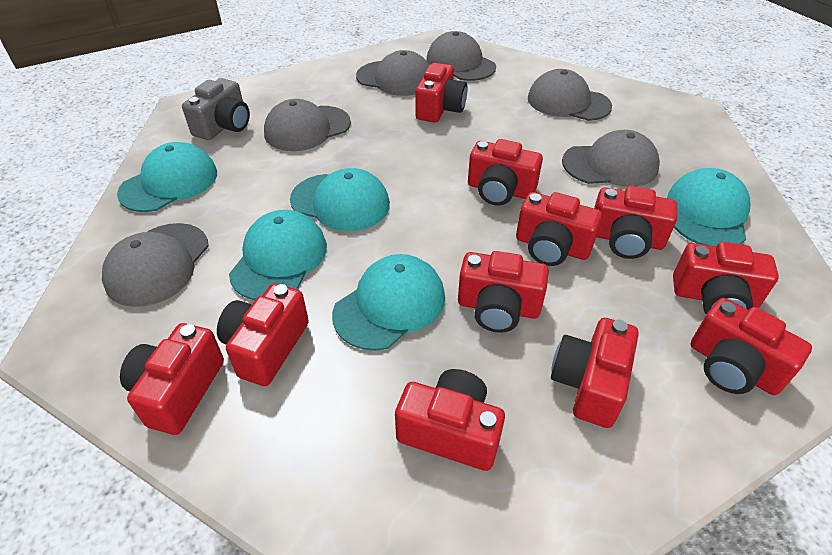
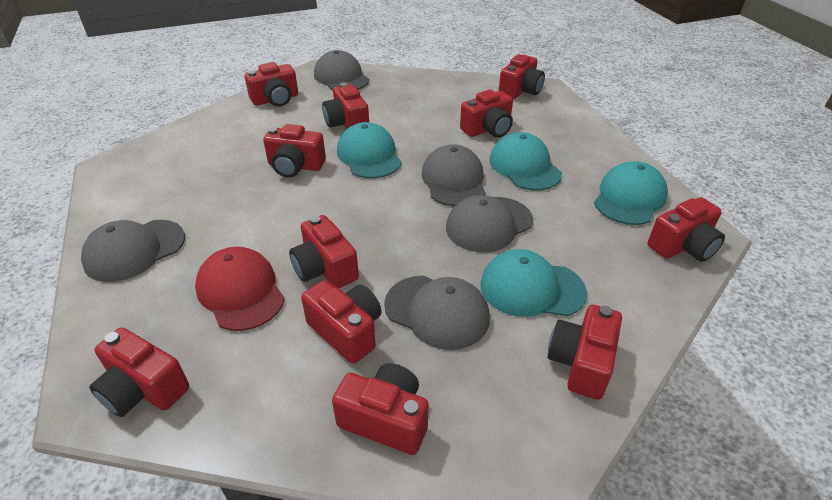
grey camera: [182,78,250,140] = 1 -> none = 0
grey cap: [102,223,209,307] [264,99,351,151] [356,50,429,96] [426,31,496,81] [528,69,612,121] [562,130,660,187] = 6 -> [81,220,185,282] [314,50,369,91] [384,276,490,350] [422,144,485,206] [446,195,533,252] = 5
red cap: none = 0 -> [195,247,285,331] = 1
turquoise cap: [117,142,217,212] [229,210,327,300] [290,168,390,231] [332,254,445,351] [667,168,751,247] = 5 -> [337,122,402,179] [480,249,587,317] [489,132,562,190] [594,161,668,225] = 4

